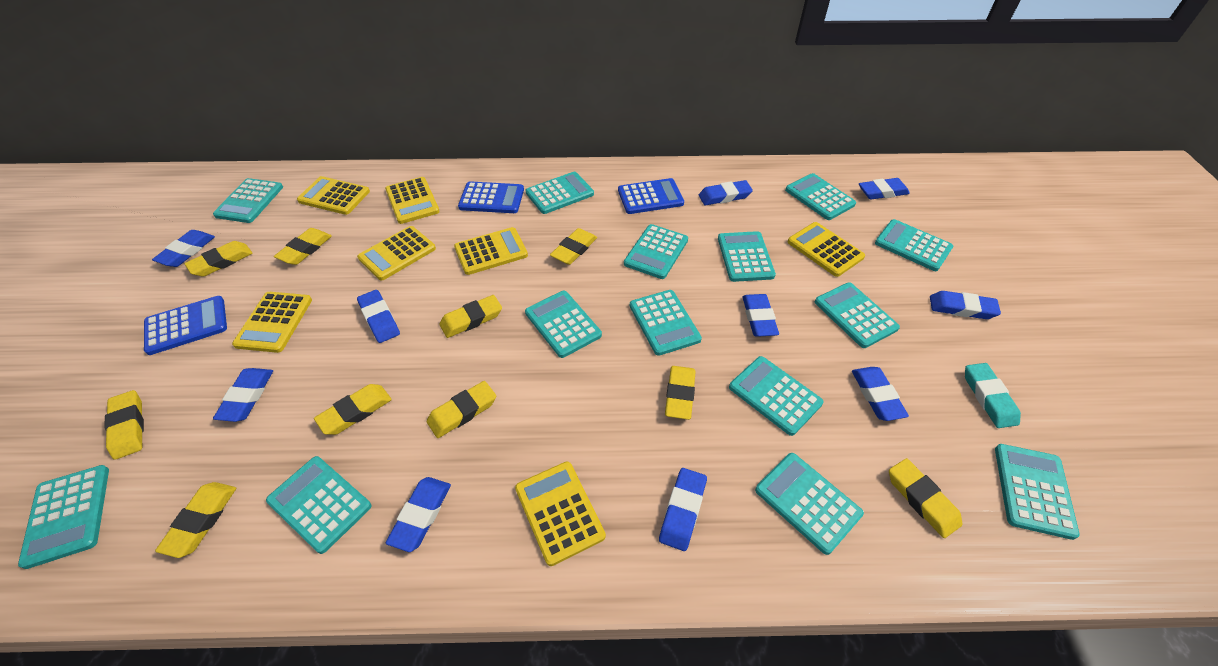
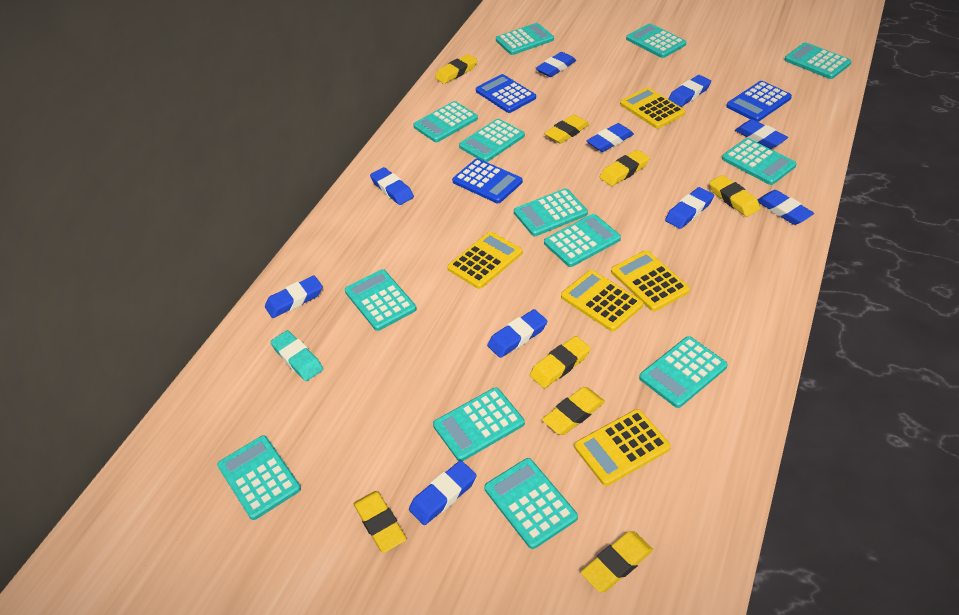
turquoise calculator: [18,465,109,569] [213,178,283,223] [266,456,371,554] [525,291,602,358] [526,172,594,214] [624,224,688,279] [630,290,702,356] [718,231,776,282] [729,356,824,436] [755,453,864,555] [785,173,856,220] [815,282,900,348] [875,219,953,271] [995,444,1080,540] = 14 -> [217,435,301,520] [345,269,417,331] [413,101,478,142] [433,387,525,461] [459,119,525,162] [484,458,578,549] [496,23,554,55] [514,188,588,236] [544,214,621,267] [626,23,686,58] [639,336,727,408] [722,138,797,185] [784,42,852,79] = 13
yellow calculator: [232,292,312,353] [297,176,370,215] [357,226,436,280] [385,177,440,224] [454,227,528,275] [515,462,606,566] [788,222,865,277] = 7 -> [447,232,522,289] [561,270,643,331] [574,409,671,486] [611,250,690,311] [620,87,685,129] = 5
yellow eraser: [104,390,144,460] [155,482,236,558] [185,241,253,277] [274,228,332,265] [314,384,392,435] [427,381,496,438] [440,295,502,338] [550,228,597,265] [665,366,696,420] [889,458,962,538] = 10 -> [354,491,406,553] [435,54,477,84] [530,336,591,388] [542,387,605,435] [544,114,590,144] [581,531,653,592] [600,150,650,186] [709,175,760,217] = 8

